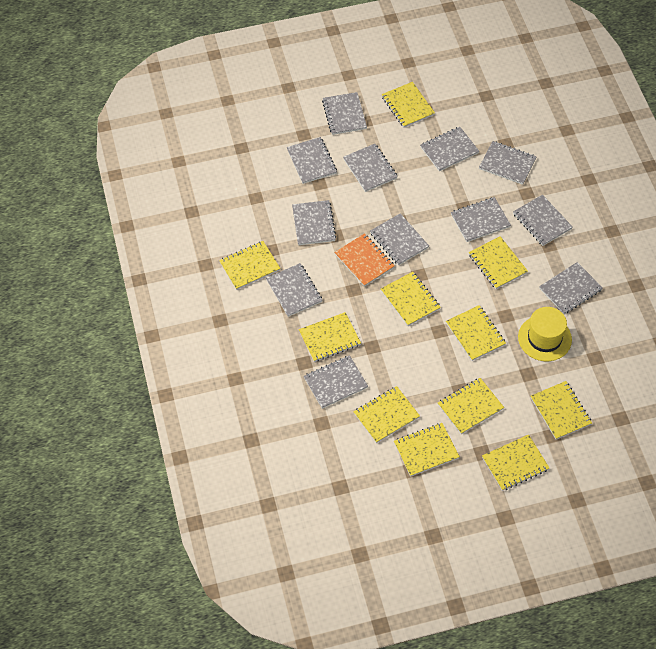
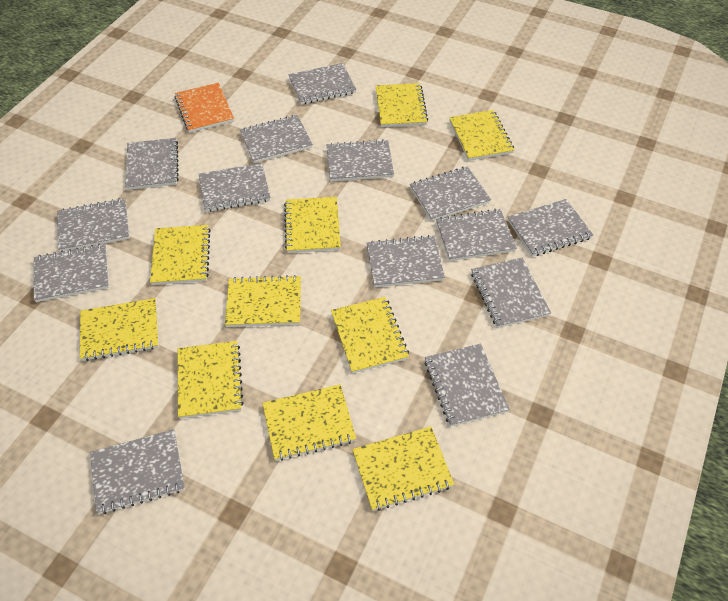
grey notebook: [266,263,323,317] [287,137,337,184] [292,200,336,245] [304,355,368,409] [322,92,367,135] [343,144,398,192] [370,213,429,265] [420,127,479,171] [451,197,511,242] [479,141,537,185] [513,195,573,246] [539,262,603,314] = 12 -> [34,244,109,302] [57,198,130,252] [90,429,185,514] [125,138,179,190] [199,163,271,212] [240,115,313,163] [288,63,356,105] [327,140,394,181] [367,235,445,287] [410,166,491,221] [424,344,510,427] [436,209,517,261] [471,258,551,328] [508,199,593,257] = 14
yellow hat: [518,307,572,361] = 1 -> none = 0
yellow notebook: [219,241,281,290] [299,312,361,362] [353,386,420,443] [381,272,441,326] [382,82,435,127] [394,423,460,477] [438,378,504,434] [446,305,506,361] [468,236,528,289] [482,435,549,491] [531,381,592,440] = 11 -> [80,298,159,361] [150,225,211,285] [178,341,244,419] [225,275,301,327] [262,384,356,461] [284,197,341,253] [331,297,409,373] [352,427,454,511] [376,83,428,127] [449,110,514,161] = 10

